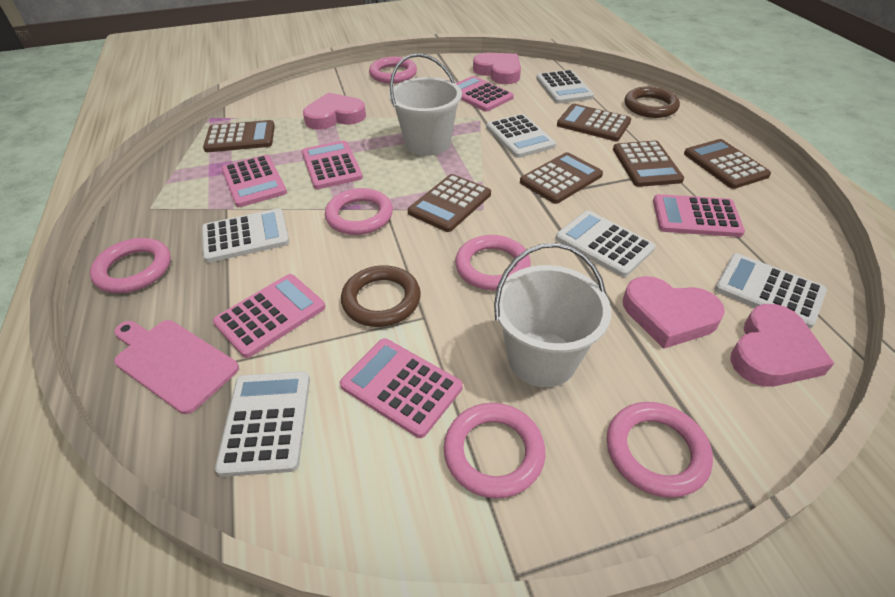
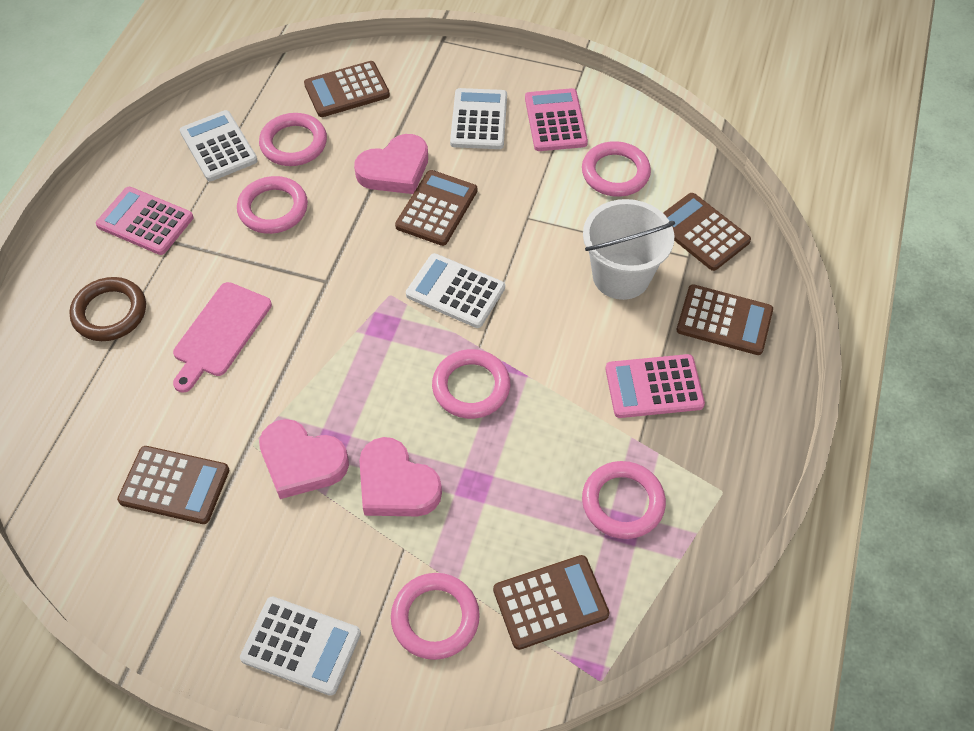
brown ring: [341,265,421,327] [625,86,680,118] = 2 -> [69,277,146,341] = 1
pink calculator: [213,274,325,358] [222,155,287,207] [302,140,363,189] [340,338,463,438] [456,76,514,111] [653,194,745,237] = 6 -> [96,187,194,255] [525,88,588,151] [605,354,705,418] = 3
pink heart: [303,92,366,130] [473,53,521,84] [623,276,725,349] [730,304,835,387] = 4 -> [259,419,349,499] [354,134,428,194] [359,437,442,516] = 3
white bucket: [389,53,462,156] [494,243,611,387] = 2 -> [583,199,675,300] = 1
white calculator: [202,209,289,263] [215,371,310,477] [486,114,556,158] [536,70,594,104] [555,211,656,277] [715,253,827,329] = 6 -> [180,110,258,181] [240,597,361,696] [406,253,505,328] [450,88,507,149] = 4

